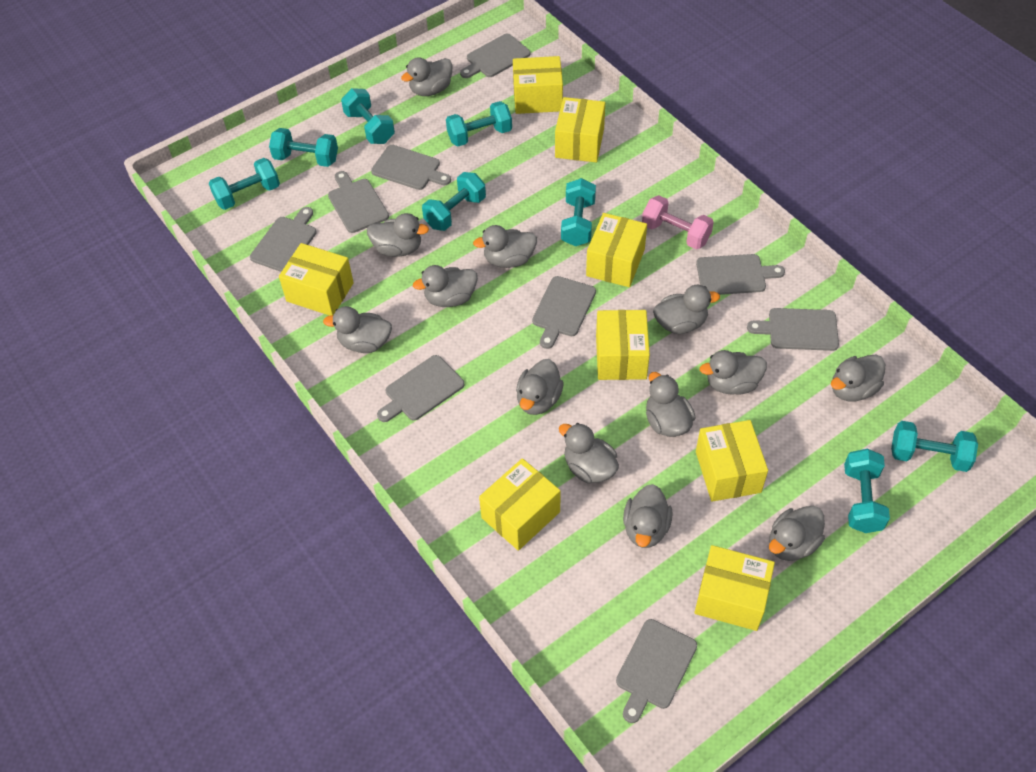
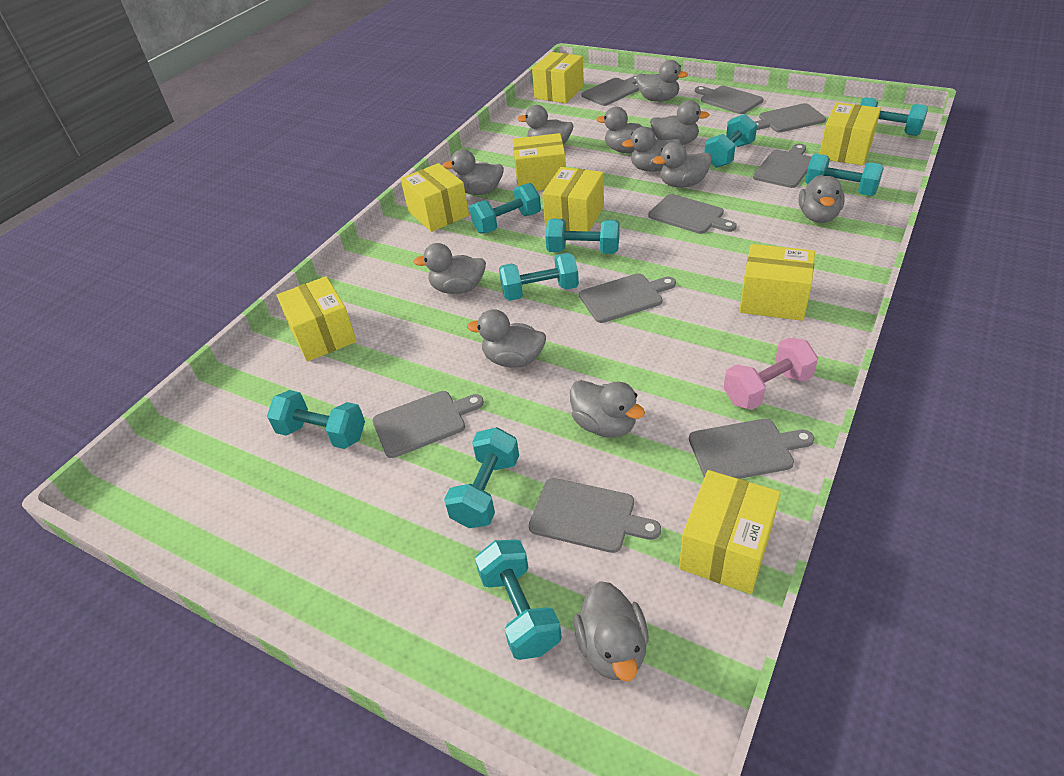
grey duck: [323,306,392,353] [367,213,429,257] [401,57,453,96] [413,265,478,307] [473,225,537,268] [516,359,564,415] [559,423,619,484] [623,484,673,548] [646,372,696,437] [653,285,720,334] [700,350,767,395] [769,506,825,561] [831,354,885,401] = 13 -> [413,243,486,294] [442,149,504,195] [467,309,546,368] [517,105,574,144] [570,380,645,438] [574,581,649,681] [597,107,653,153] [622,127,681,172] [636,60,688,102] [650,100,709,145] [653,142,712,188] [799,175,845,223] = 12
turquoise dumbbell: [209,158,280,210] [269,128,338,167] [341,88,395,144] [422,172,486,231] [446,101,512,146] [561,178,596,246] [844,449,890,533] [891,421,978,472] = 8 -> [267,390,365,449] [444,427,519,528] [470,183,541,234] [475,539,562,660] [499,253,579,301] [545,219,619,254] [704,114,757,168] [805,154,884,196] [860,97,928,136] = 9

